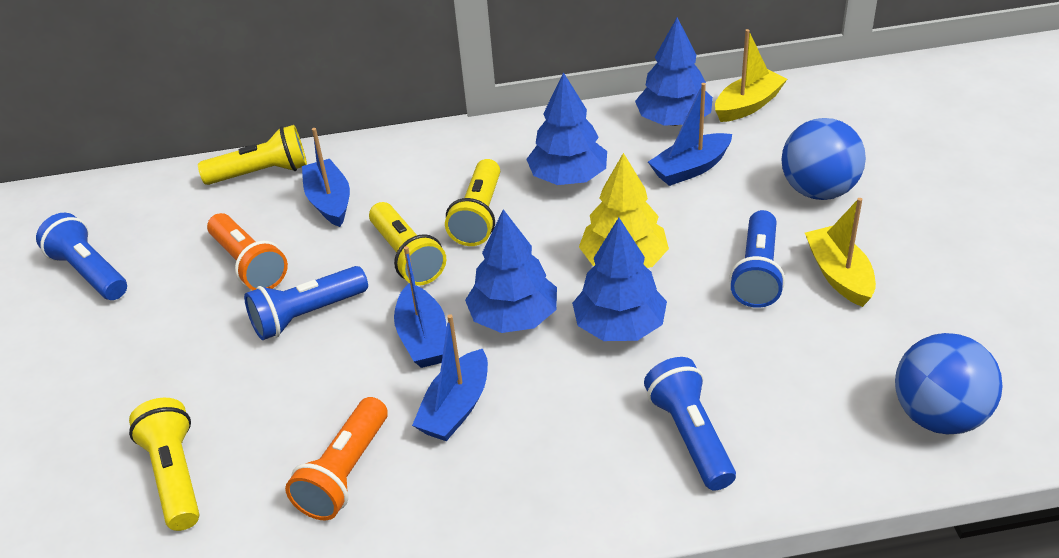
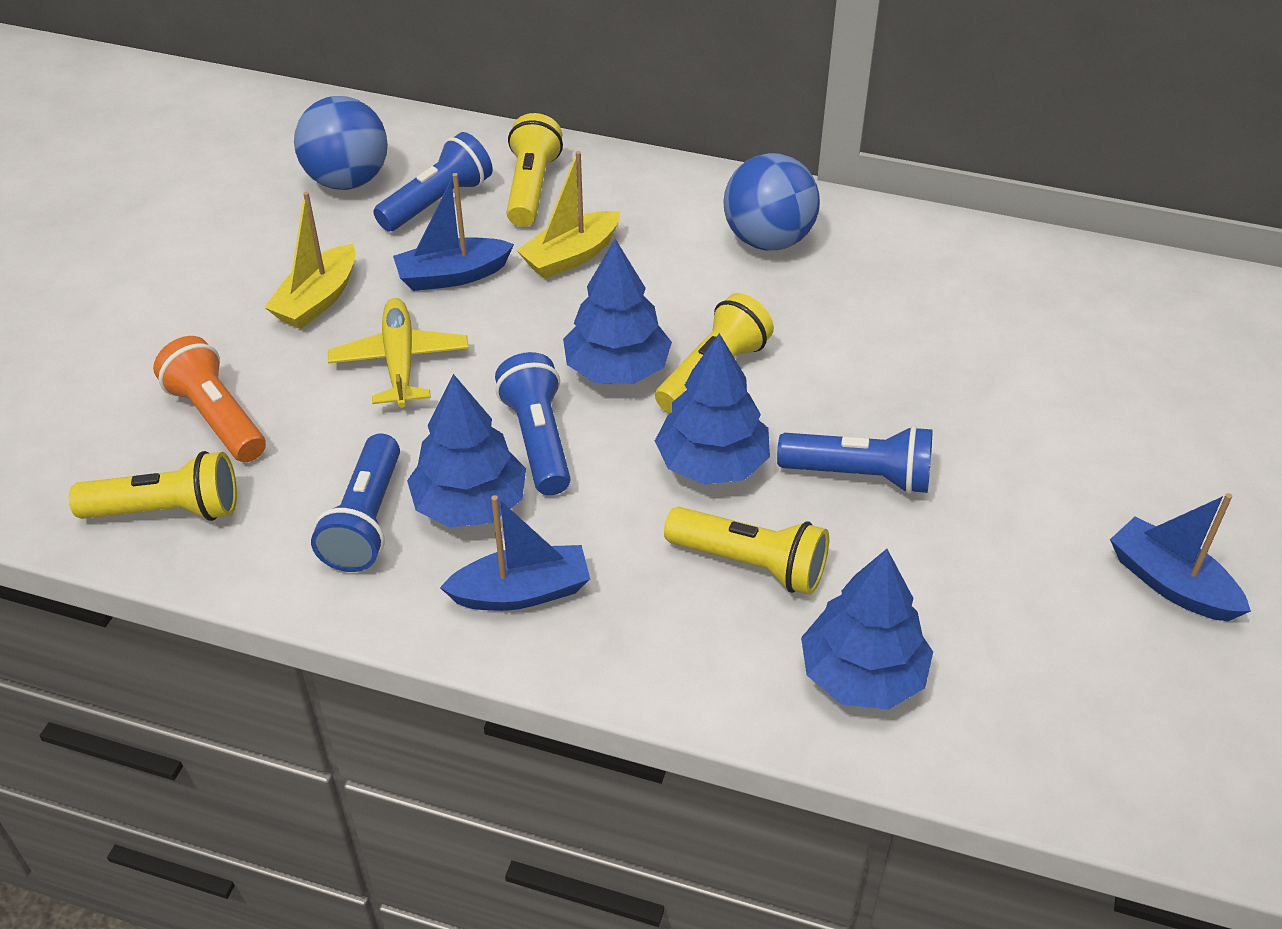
blue boat: [302,128,350,227] [394,246,447,368] [412,314,488,441] [648,83,732,186] = 4 -> [393,173,514,291] [440,495,590,611] [1110,493,1251,621] = 3
orange flashlight: [207,213,288,290] [285,397,387,520] = 2 -> [153,336,266,462] = 1
yellow plane: none = 0 -> [328,298,469,408] = 1
yellow tree: [579,153,669,268] = 1 -> none = 0

